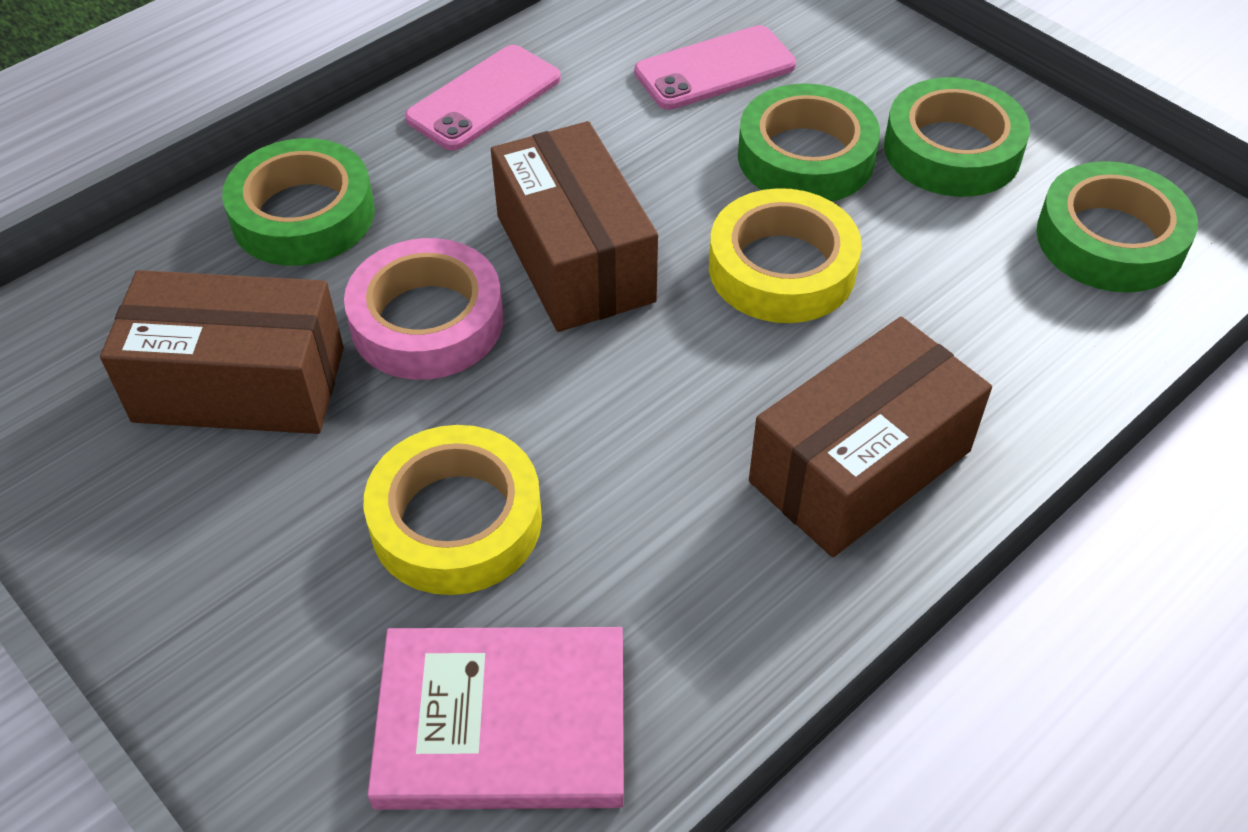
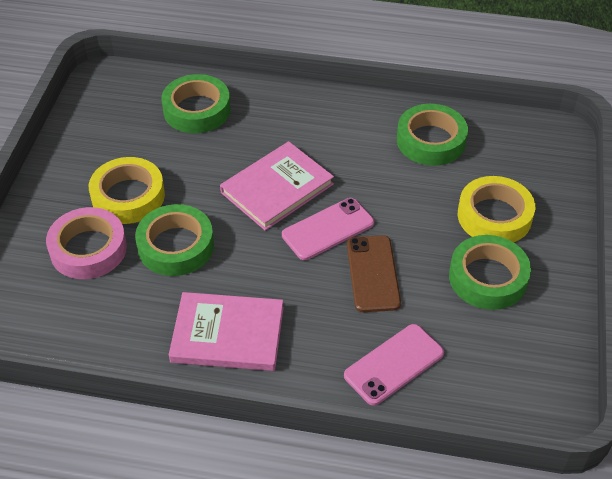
brown box: [100,270,344,434] [491,121,658,332] [749,317,992,557] = 3 -> none = 0
brown phone: none = 0 -> [347,235,401,312] = 1
pink book: [368,627,624,810] = 1 -> [169,292,284,371] [220,141,334,231] = 2

